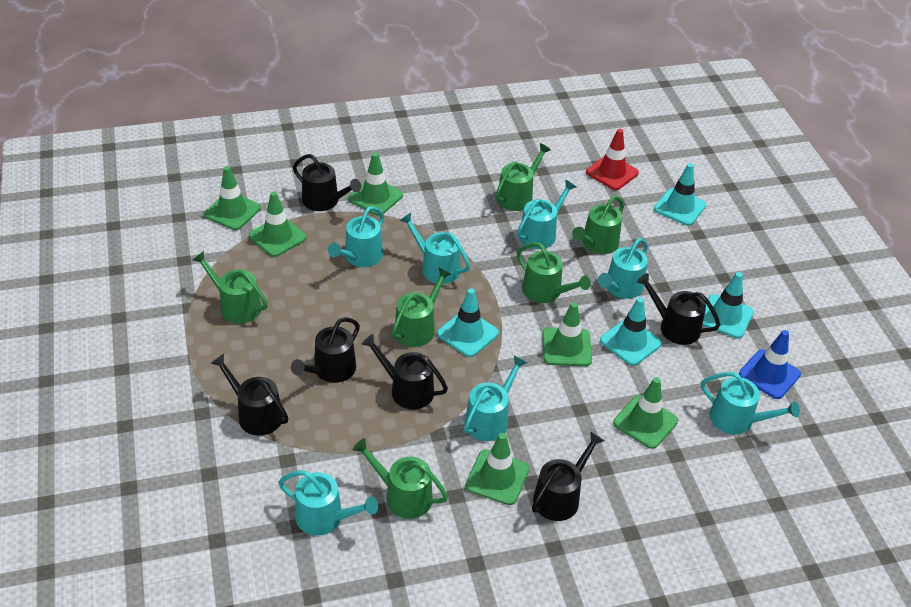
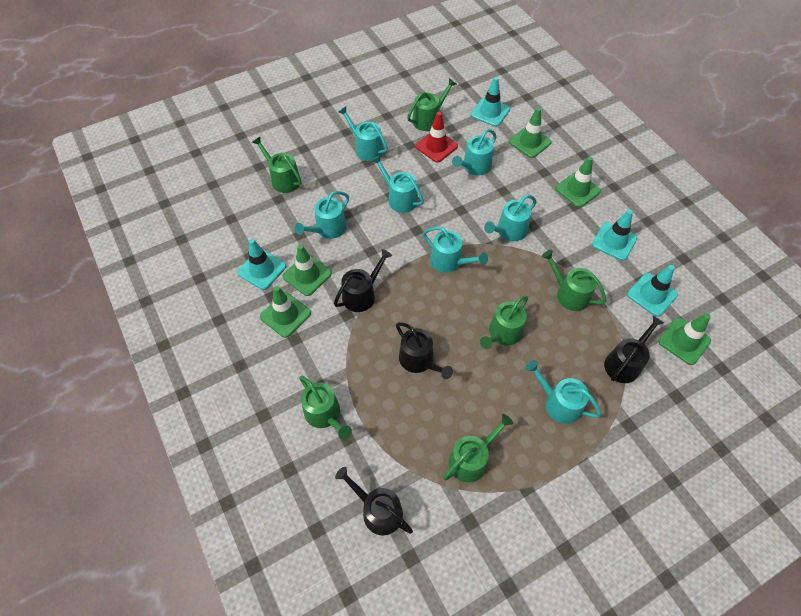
black watering can: [211,354,288,436] [291,317,360,383] [293,154,361,211] [361,334,448,409] [532,432,604,521] [637,273,720,345] = 6 -> [334,249,392,312] [335,467,413,536] [396,322,453,379] [604,316,664,383] = 4
blue traffic cone: [739,330,801,399] = 1 -> none = 0
green traffic cone: [204,166,261,230] [249,191,307,257] [348,152,403,216] [465,433,529,505] [542,302,592,366] [613,377,678,449] = 6 -> [260,286,311,338] [283,244,332,296] [509,107,552,158] [555,156,601,208] [658,313,711,365] = 5

